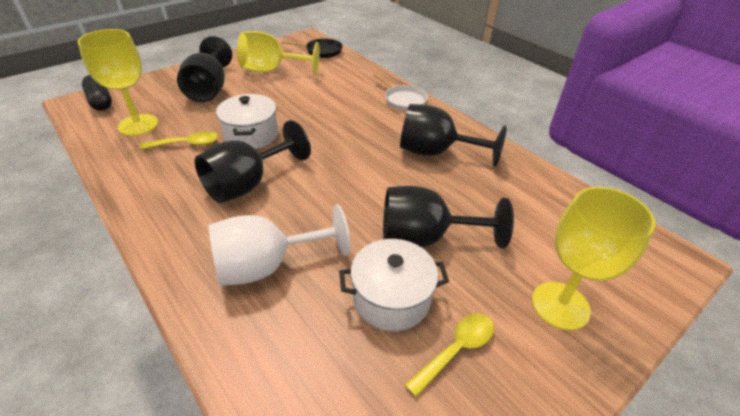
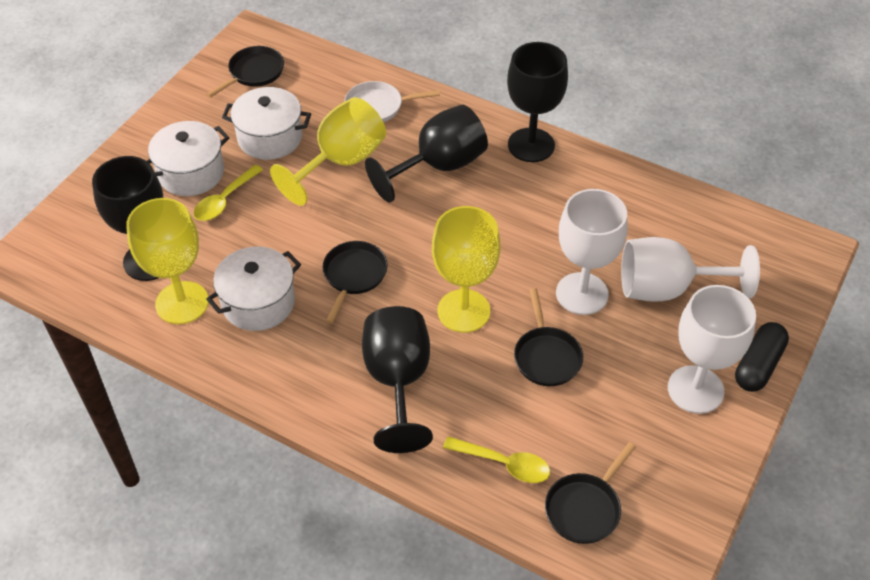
black pan: [282,38,343,58] = 1 -> [206,46,284,98] [323,241,388,324] [514,288,583,386] [545,442,636,544] = 4
white goblet: [209,204,350,286] = 1 -> [556,189,628,315] [621,237,760,302] [668,285,756,414] = 3
white pot: [216,94,278,149] [339,239,449,331] = 2 -> [147,121,230,196] [206,247,301,331] [222,87,311,160] = 3

